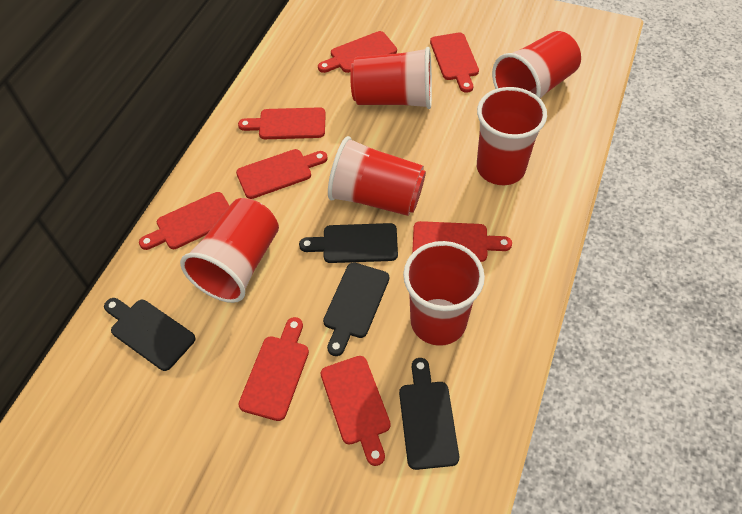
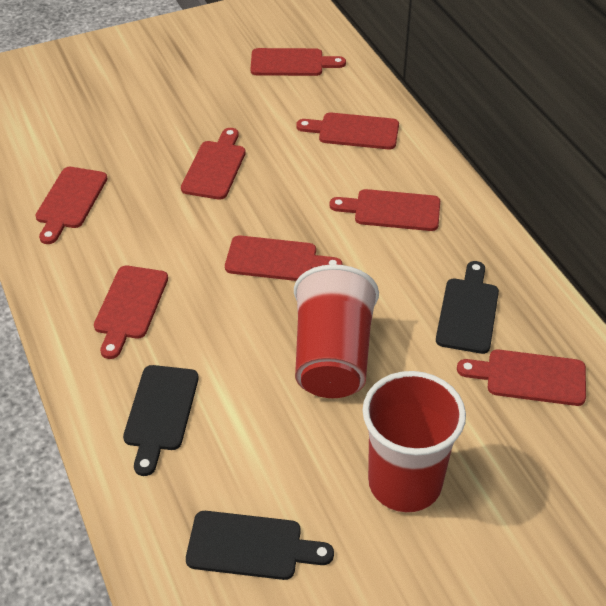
black cutting board: [104,298,196,371] [299,223,398,263] [323,262,389,356] [399,358,459,470] = 4 -> [123,365,199,476] [186,511,334,580] [436,261,499,354] = 3
red cup: [180,198,279,303] [328,136,426,216] [350,47,432,109] [403,241,485,346] [477,87,547,185] [492,31,581,98] = 6 -> [294,264,379,398] [363,371,466,512] = 2

